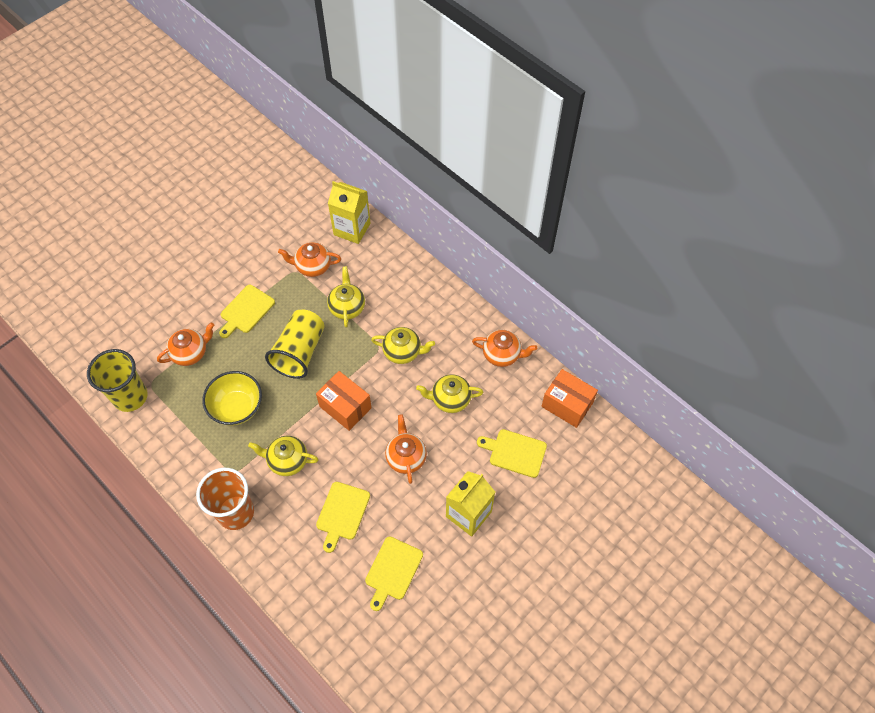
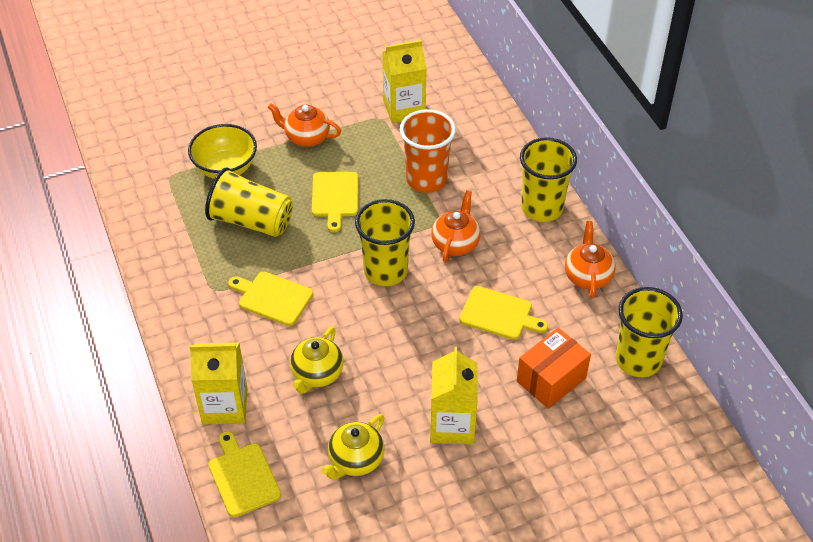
orange box: [316,371,372,431] [541,369,598,428] = 2 -> [517,328,591,409] = 1
orange teapot: [157,322,214,366] [278,242,341,277] [385,414,427,484] [472,330,537,367] = 4 -> [268,103,341,147] [431,190,481,262] [565,221,615,298] = 3
yellow carton: [328,181,371,244] [446,471,495,537] = 2 -> [189,342,248,424] [382,40,427,123] [430,347,478,444] = 3
yellow cup: [87,349,147,412] [265,310,325,379] = 2 -> [205,167,293,237] [355,199,415,286] [520,137,577,222] [615,287,683,377] = 4
yellow teapot: [248,436,319,476] [327,266,365,328] [371,327,435,364] [416,374,484,413] = 4 -> [290,326,344,394] [322,414,385,480] = 2

